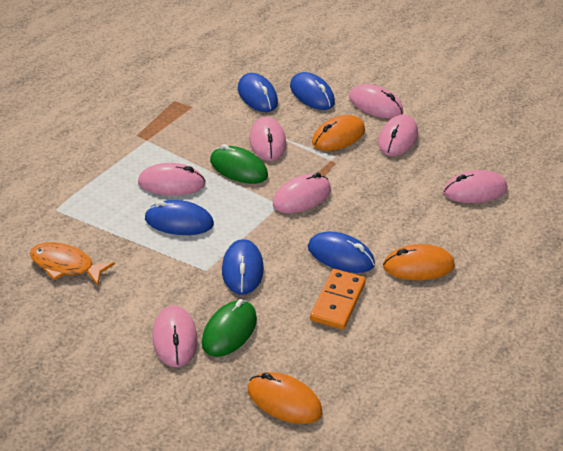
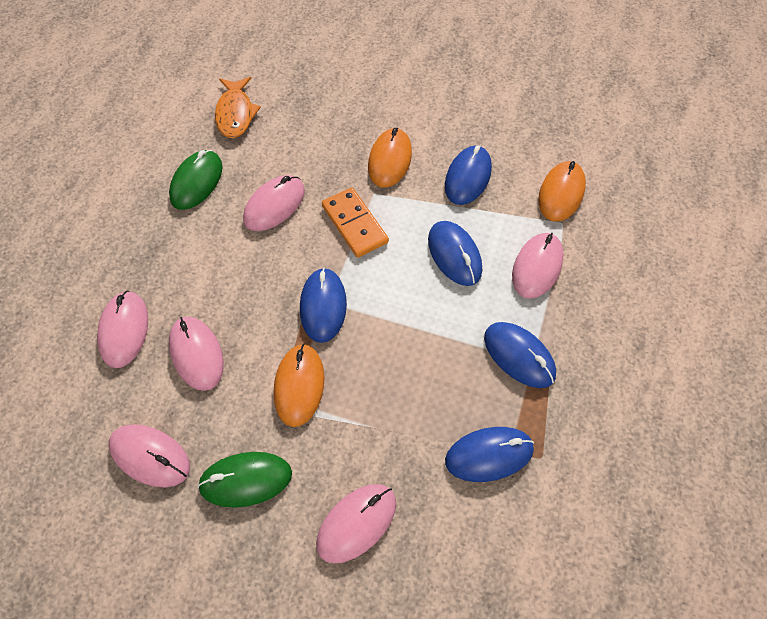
pink mouse: [138,163,206,195] [152,305,198,367] [249,117,286,161] [273,173,331,213] [349,84,403,119] [378,114,418,156] [443,170,508,203] = 7 -> [97,291,148,368] [109,424,190,487] [169,317,224,391] [243,175,305,231] [316,484,396,564] [512,233,564,299] = 6

